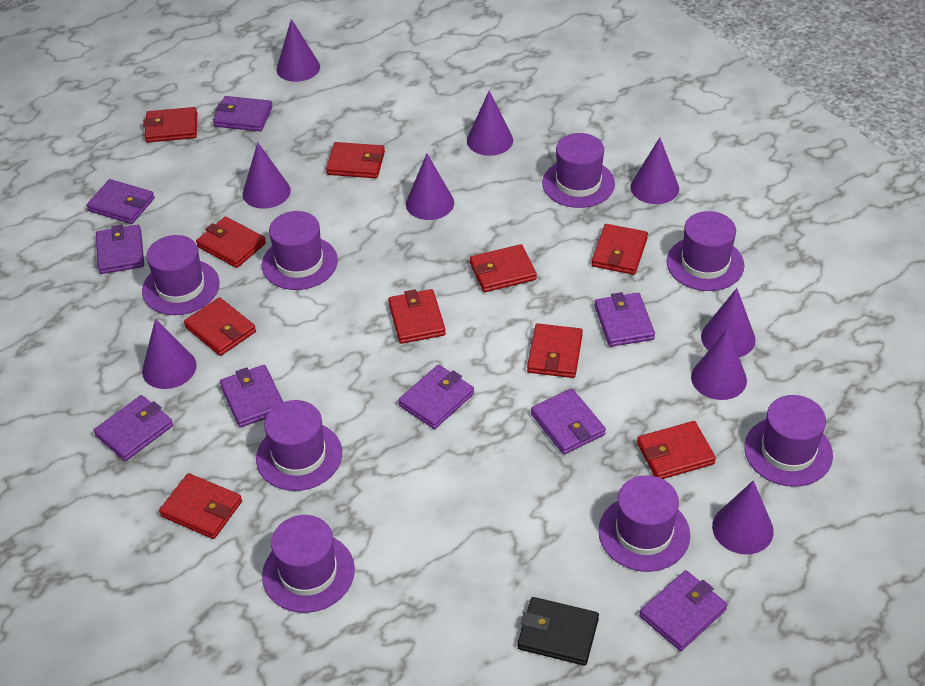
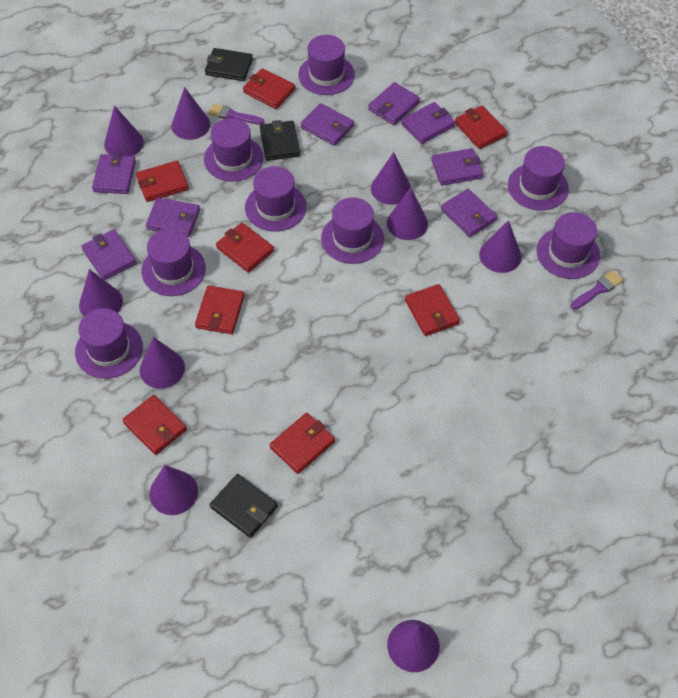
black wallet: [518,597,599,666] = 1 -> [205,48,253,81] [210,474,278,538] [260,120,300,161] = 3
purple brush: none = 0 -> [208,104,264,125] [571,271,623,310] = 2
purple wallet: [86,179,155,224] [93,395,173,461] [96,224,144,274] [213,96,273,131] [220,365,283,427] [398,365,474,429] [531,388,606,454] [594,292,655,347] [639,570,727,651] = 9 -> [81,230,136,280] [92,153,136,194] [146,198,200,237] [301,103,354,146] [368,82,420,125] [401,102,455,144] [431,148,483,186] [441,189,497,237] = 8
red wallet: [143,107,197,142] [159,473,242,539] [184,297,256,356] [196,217,266,268] [326,142,385,178] [388,289,446,344] [470,244,537,292] [527,323,583,378] [591,224,648,275] [637,421,716,479] = 10 -> [123,395,187,455] [136,161,189,202] [195,286,245,334] [216,223,274,273] [243,68,295,109] [270,413,335,474] [405,284,460,336] [455,105,507,149] = 8

